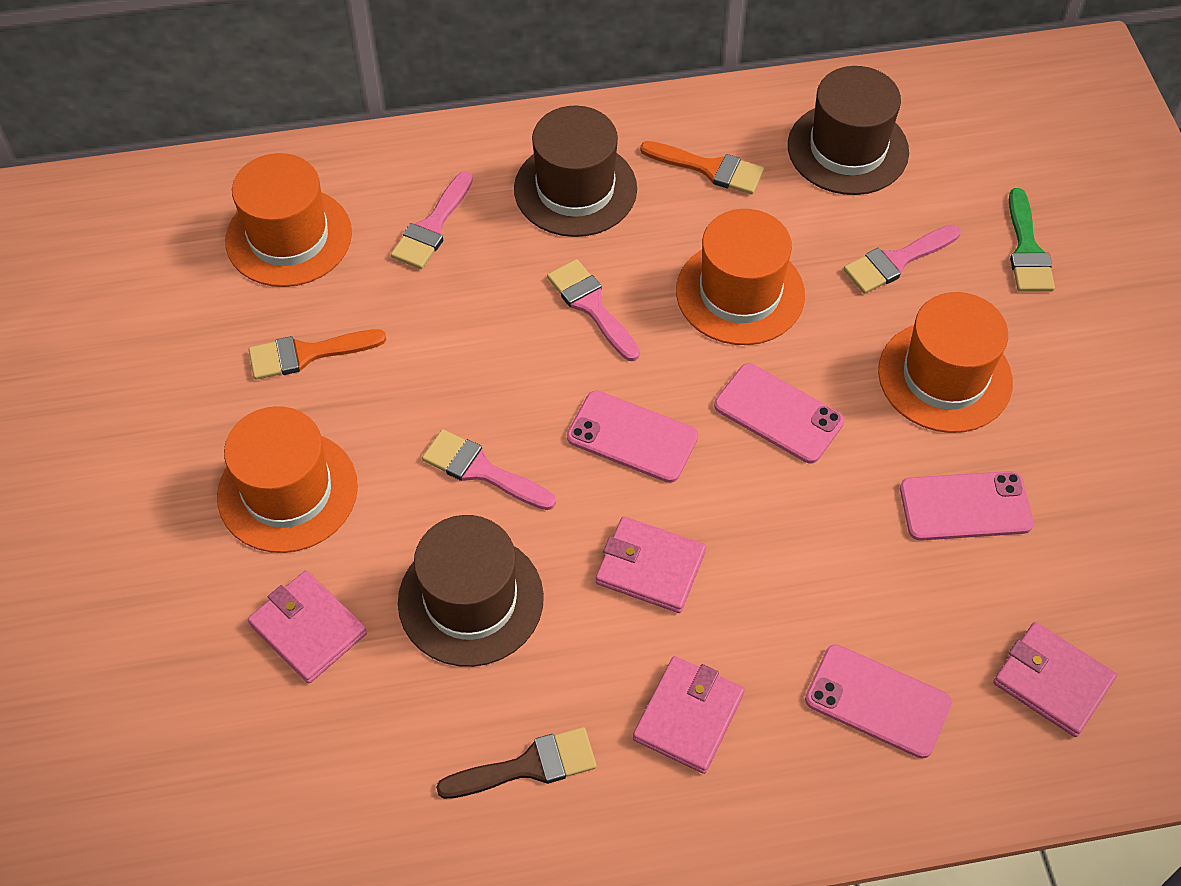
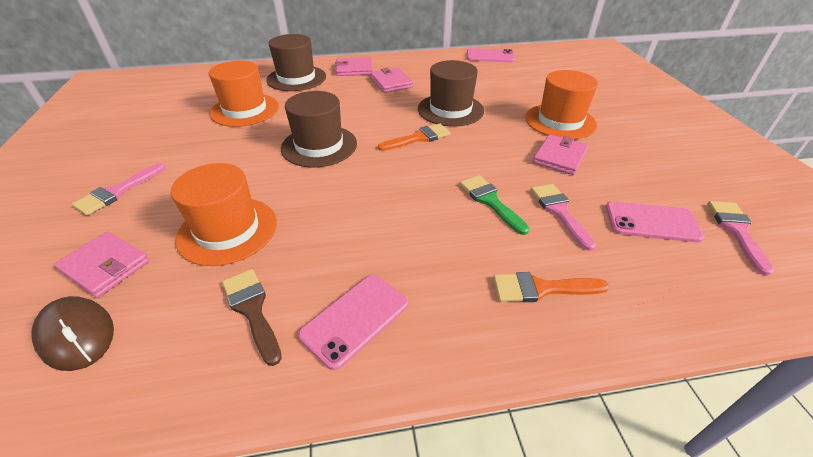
brown mouse: none = 0 -> [31,296,114,371] = 1
orange hat: [217,406,358,553] [225,153,352,287] [676,209,805,345] [878,292,1013,433] = 4 -> [171,163,277,266] [209,61,279,127] [525,70,598,139] = 3
pink brush: [391,171,473,269] [422,429,556,510] [547,259,640,361] [844,225,961,294] = 4 -> [72,163,166,215] [531,184,596,251] [708,201,774,276] = 3
pink phone: [567,391,698,483] [714,363,844,463] [805,644,952,759] [900,471,1034,541] = 4 -> [298,275,408,370] [467,48,515,62] [606,201,704,242] = 3

